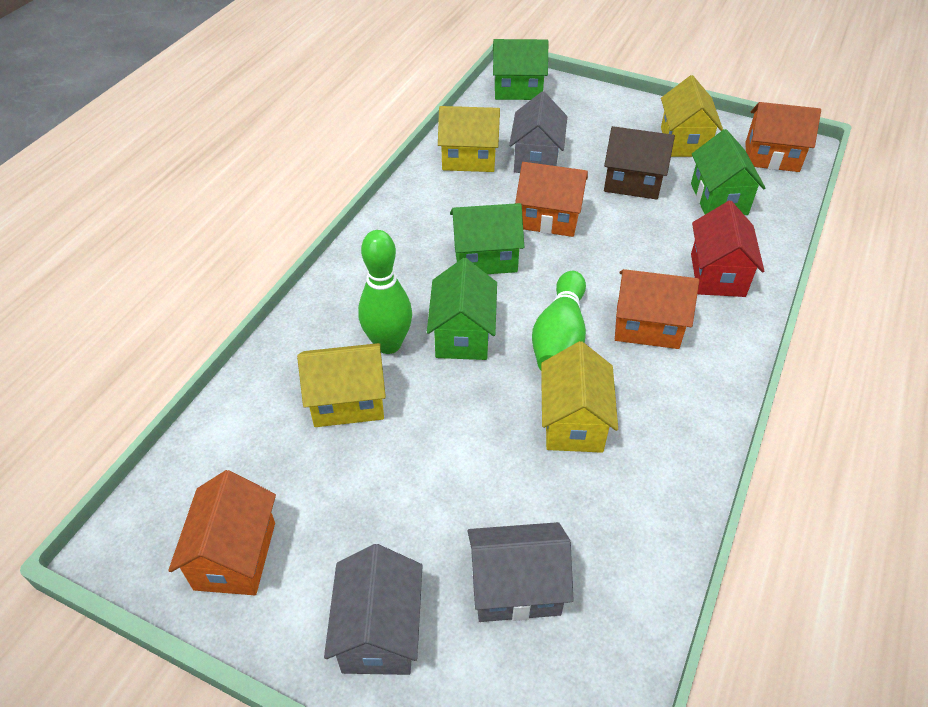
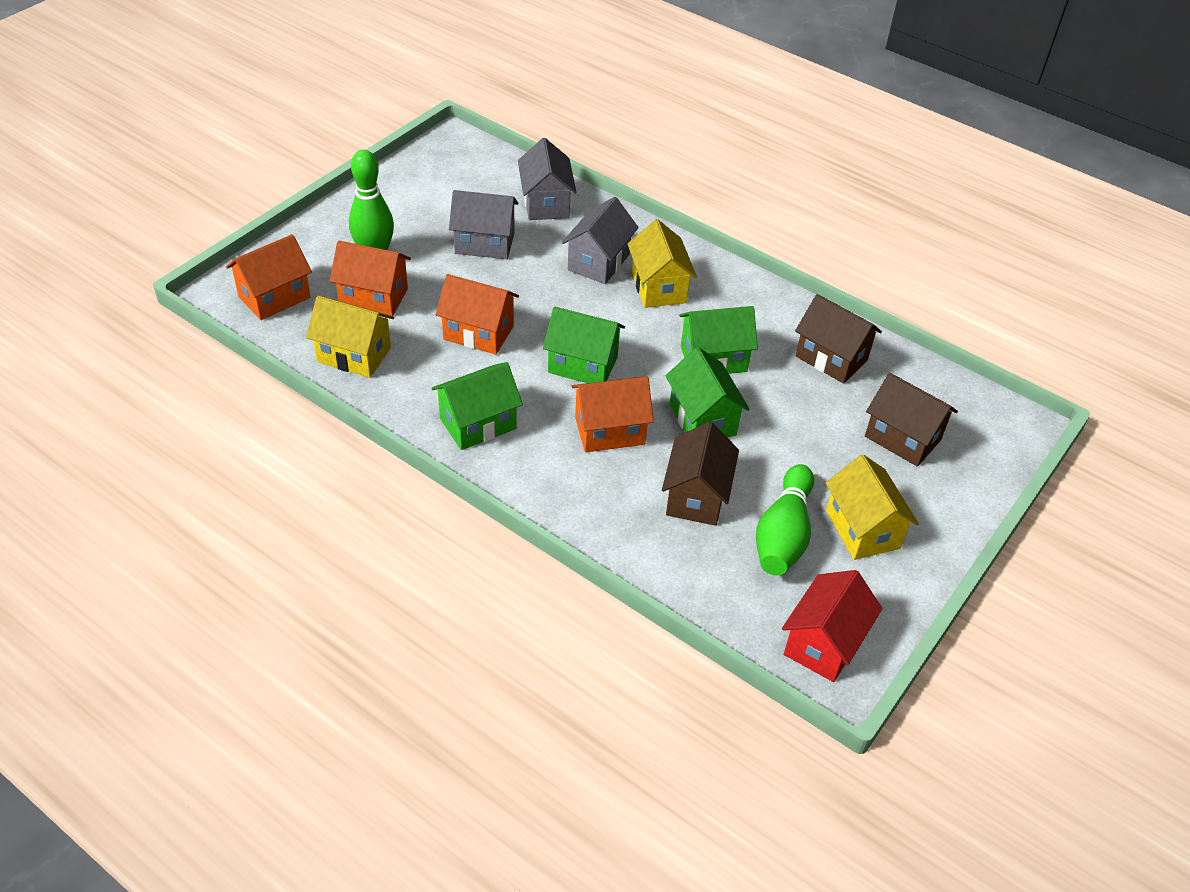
brown house: [604,126,675,200] = 1 -> [662,422,739,526] [795,294,882,384] [865,373,958,467] = 3
yellow house: [297,343,386,427] [438,106,500,172] [541,341,618,453] [661,75,723,157] = 4 -> [306,296,394,378] [628,219,697,308] [826,454,919,560] = 3

